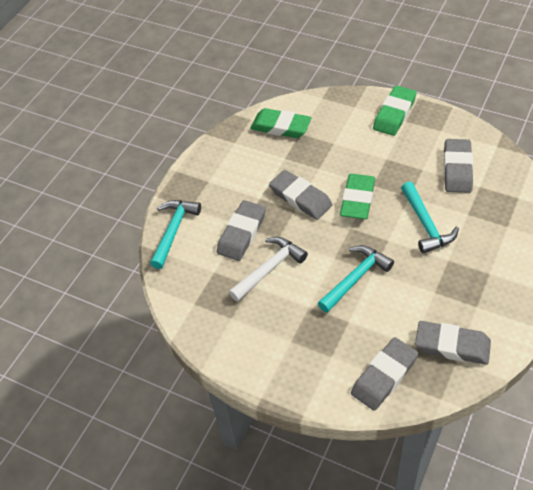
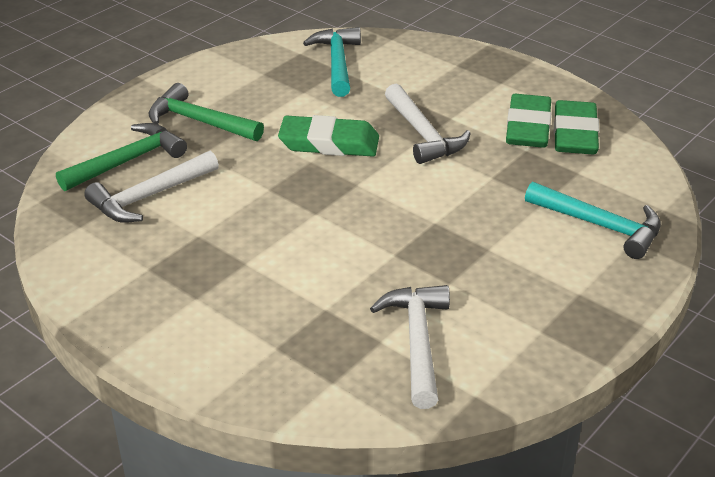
green hammer: none = 0 -> [56,123,187,191] [149,83,264,141] = 2
grey eraser: [217,200,266,261] [269,170,333,220] [351,337,418,411] [415,321,491,365] [444,139,473,193] = 5 -> none = 0
turquoise hammer: [150,200,201,269] [318,245,394,313] [401,181,459,254] = 3 -> [303,27,361,97] [525,182,661,259] = 2
white hammer: [229,237,308,302] = 1 -> [84,151,219,223] [370,285,450,409] [385,84,471,164] = 3

